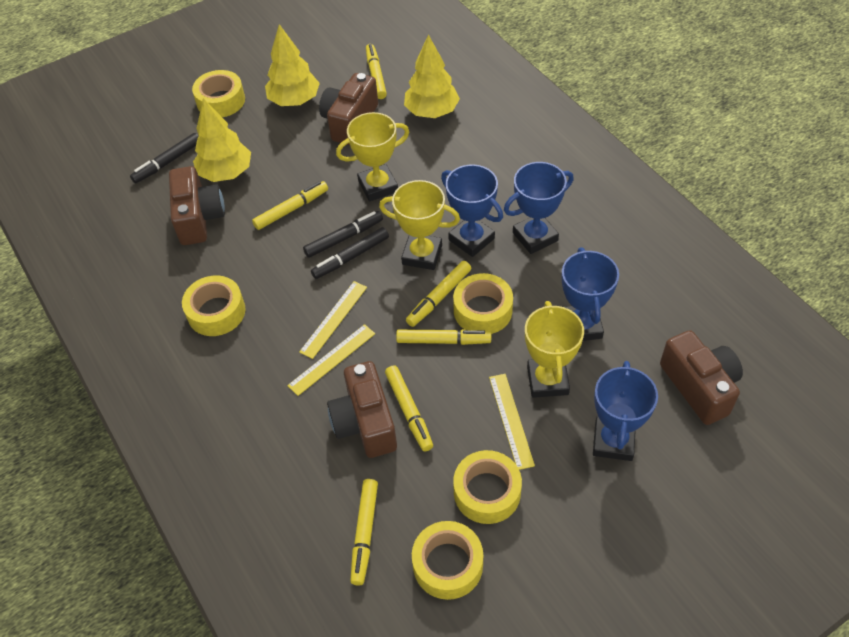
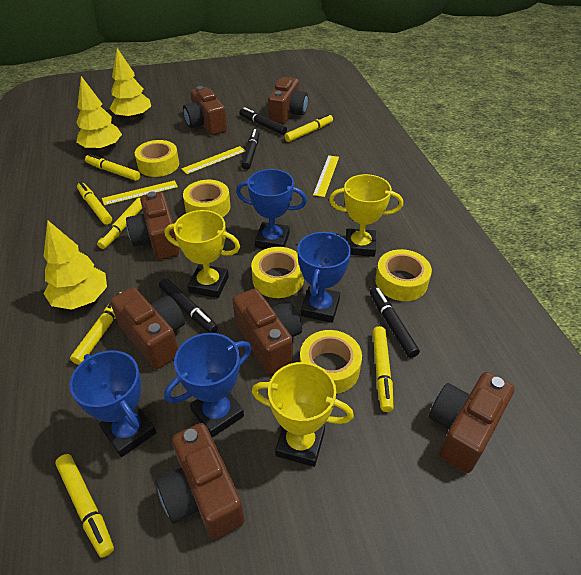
black marker: [130,133,199,183] [303,211,383,258] [311,227,389,279] = 3 -> [159,279,218,333] [239,107,287,135] [241,129,260,170] [370,287,420,358] = 4
brown camera: [169,166,225,245] [319,73,378,145] [327,361,397,458] [660,330,743,425] = 4 -> [110,287,185,369] [126,191,180,260] [156,423,245,540] [183,86,227,135] [232,288,302,374] [268,77,308,124] [429,372,514,473] = 7
yellow marker: [252,181,328,230] [350,479,378,586] [366,44,387,99] [385,366,433,452] [396,329,491,345] [406,261,471,327] = 6 -> [55,454,114,558] [70,292,122,365] [77,182,112,225] [85,154,140,181] [97,198,142,249] [284,114,333,142] [373,326,393,412] = 7

